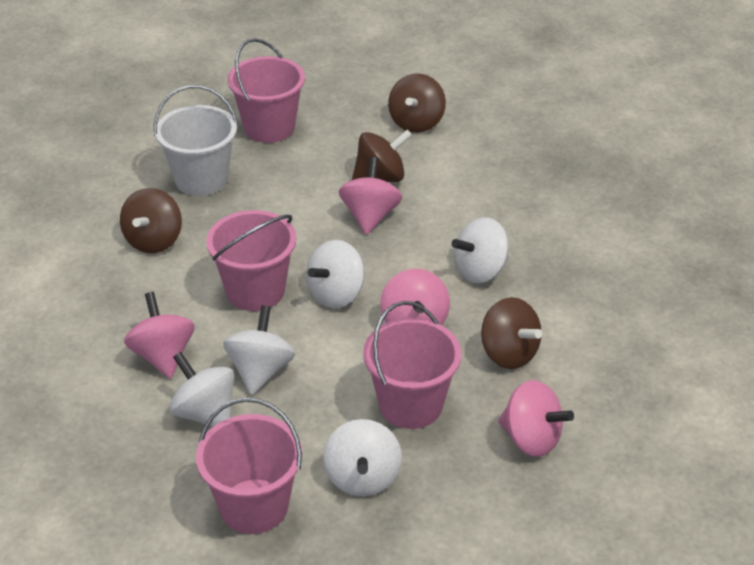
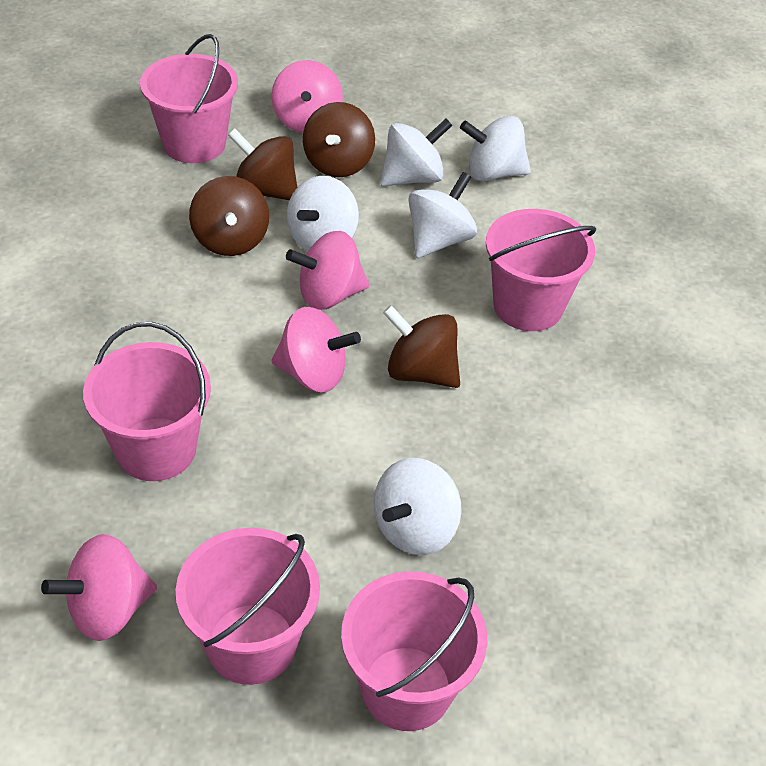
pink bucket: [196,397,302,534] [206,210,296,311] [228,38,305,143] [363,301,461,429] = 4 -> [83,322,211,481] [140,34,238,163] [176,528,320,685] [341,571,488,731] [486,209,596,331] = 5
white bucket: [154,85,238,196] = 1 -> none = 0

